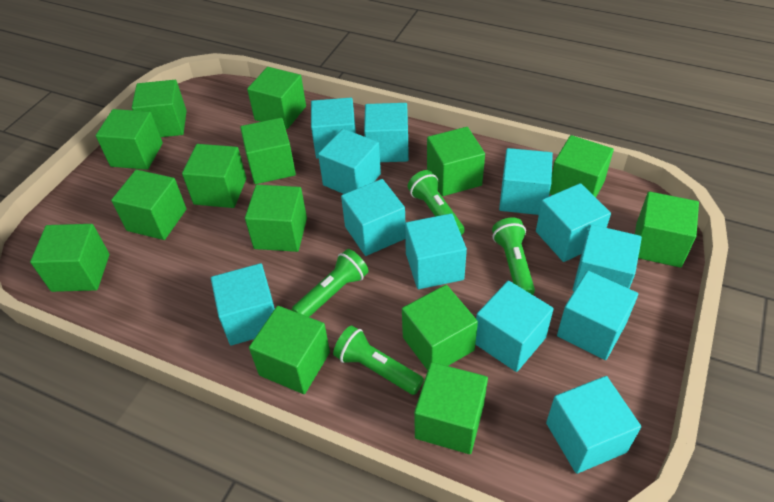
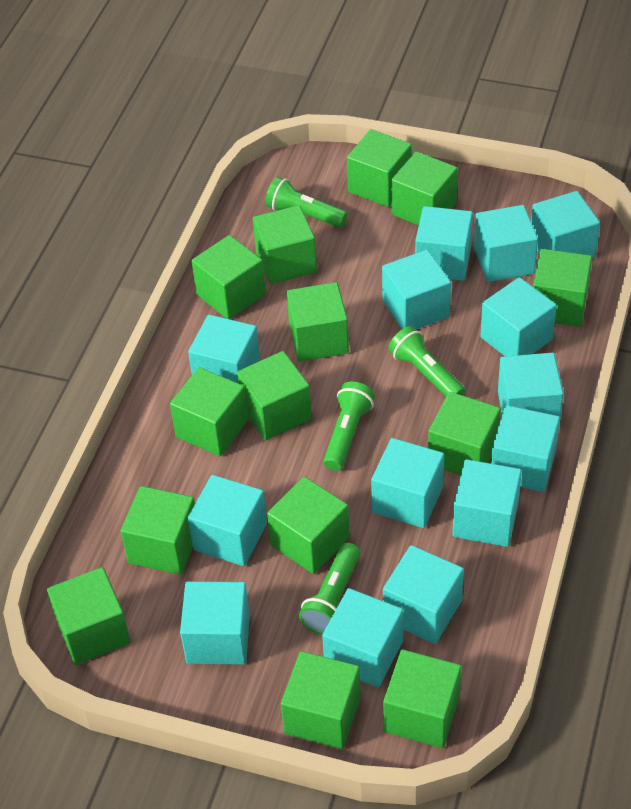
turquoise cube: [211,263,275,345] [311,98,356,159] [318,129,381,194] [341,179,405,256] [364,103,409,162] [405,213,467,289] [475,281,553,372] [499,148,553,215] [536,183,611,262] [546,376,641,474] [557,271,638,360] [573,224,642,292] = 12 -> [180,581,250,665] [188,315,260,383] [188,475,267,566] [322,588,403,687] [371,438,444,528] [382,250,451,329] [383,545,464,644] [415,206,473,281] [453,459,522,547] [474,205,538,282] [480,277,557,356] [491,405,560,492] [498,353,563,426] [531,191,600,258] = 14

